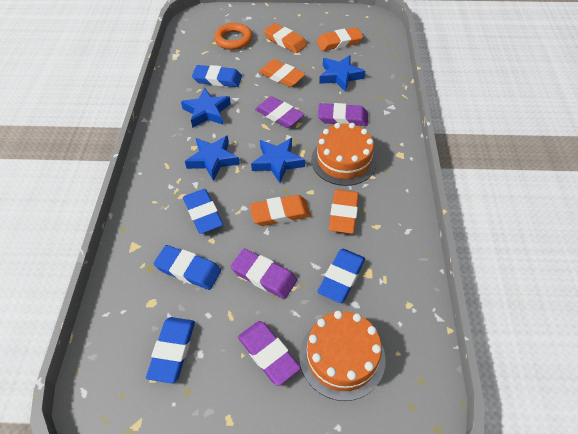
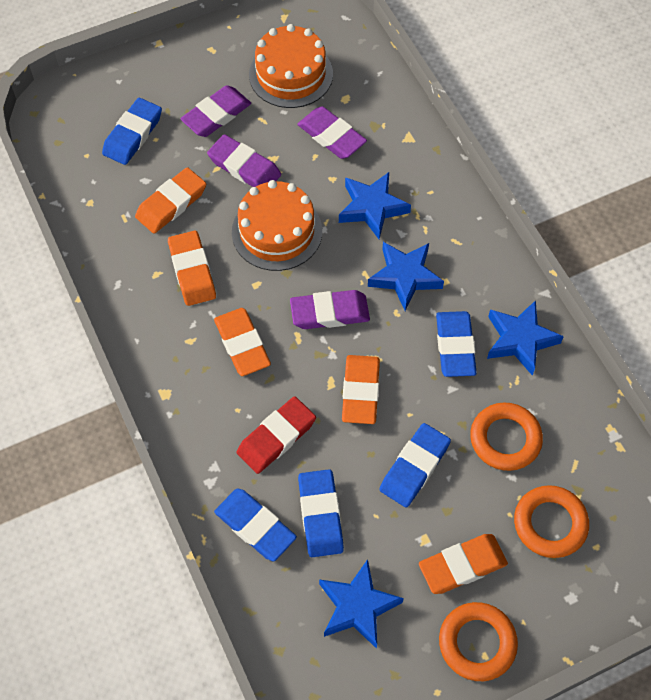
orange ring: [214,23,252,50] = 1 -> [439,602,518,681] [470,403,543,471] [514,485,589,558] = 3
red eraser: none = 0 -> [236,396,316,474] = 1

